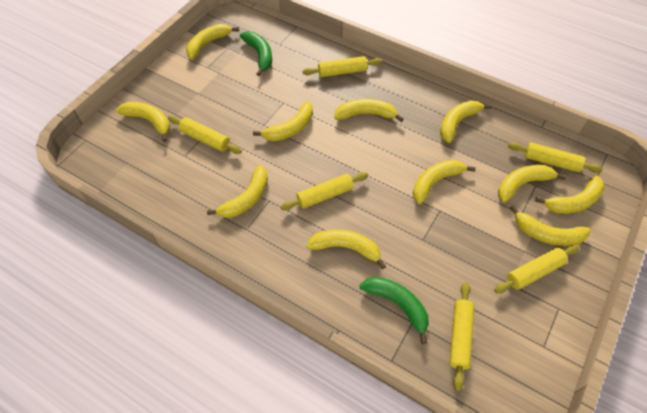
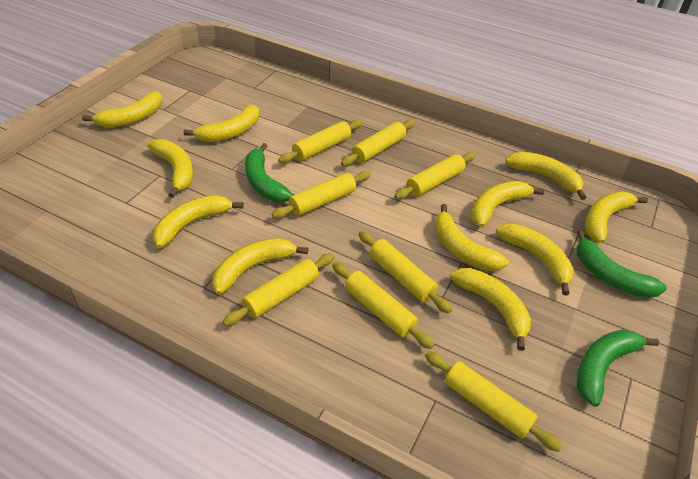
green banana: [240,31,272,76] [360,277,429,344] = 2 -> [245,143,293,202] [576,230,667,298] [577,330,659,407] = 3
yellow rolling pin: [168,116,242,154] [280,172,368,211] [302,56,382,77] [449,282,474,391] [494,245,579,293] [508,142,603,173] = 6 -> [222,253,335,326] [272,171,371,219] [278,120,363,163] [332,262,434,349] [341,119,415,166] [359,231,452,314] [394,152,475,200] [425,351,562,452] = 8

